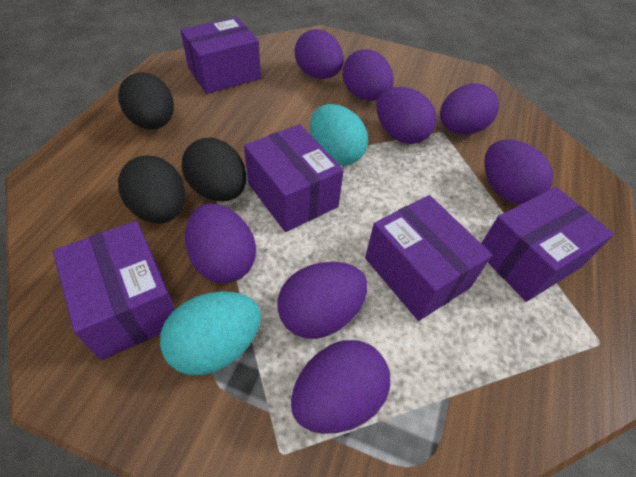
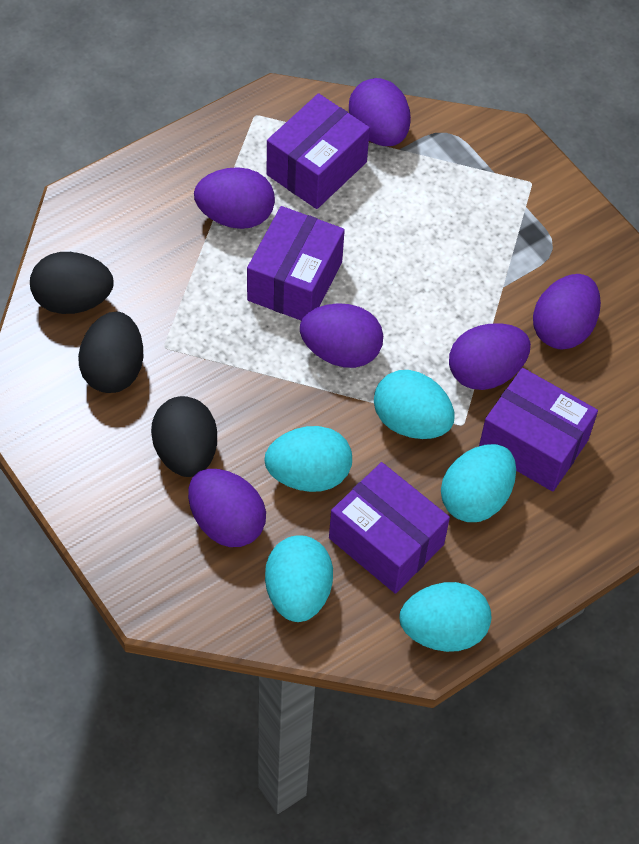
purple box: [53,221,175,360] [180,17,261,94] [244,124,344,232] [365,195,492,321] [481,187,614,302] = 5 -> [247,206,345,321] [267,93,370,209] [329,462,450,594] [479,368,598,492] = 4
purple egg: [185,203,256,284] [278,262,367,339] [291,340,390,434] [295,29,344,79] [342,49,394,101] [376,87,436,144] [440,83,499,135] [484,140,553,205] = 8 -> [188,469,266,547] [194,167,275,229] [300,303,383,368] [349,78,411,146] [449,323,531,390] [533,274,601,349] = 6
turquoise egg: [160,291,261,375] [310,104,368,166] = 2 -> [264,426,352,492] [265,535,333,622] [374,370,454,439] [400,582,491,652] [441,444,516,522] = 5

